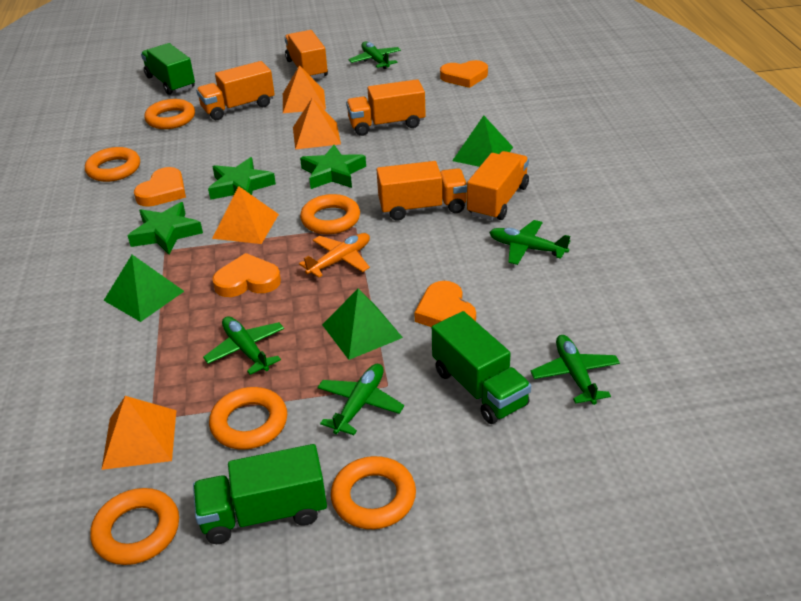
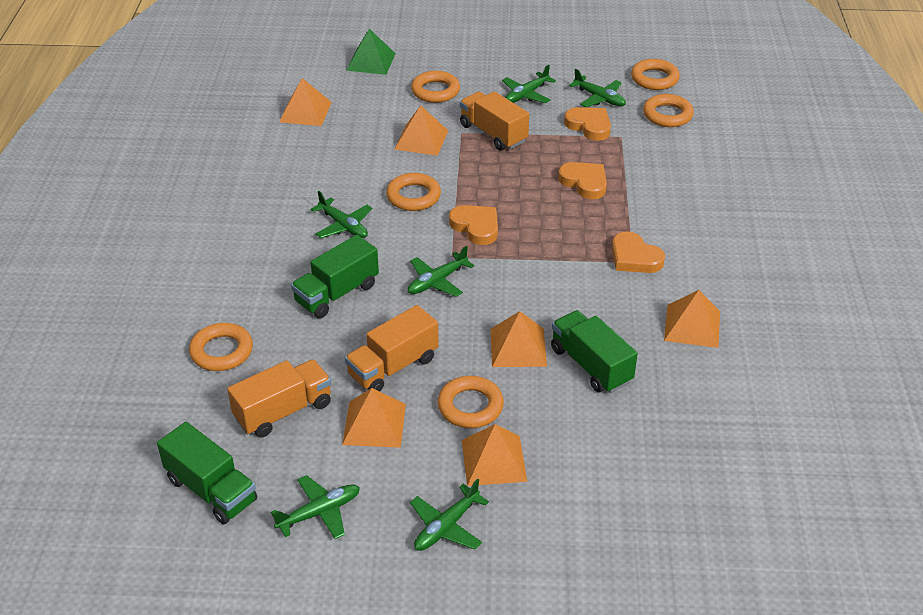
green plane: [203,316,284,375] [317,364,404,435] [348,42,401,69] [489,220,570,265] [531,335,620,405] = 5 -> [271,475,360,539] [311,191,372,238] [408,246,474,297] [410,479,489,551] [502,65,556,103] [569,69,626,107] = 6
green pyramid: [103,255,184,322] [322,289,403,360] [452,115,513,167] = 3 -> [346,29,396,75] = 1
green star: [128,202,203,254] [208,157,276,200] [300,145,366,189] = 3 -> none = 0
orange plane: [299,233,370,278] = 1 -> none = 0
orange pyramid: [101,396,176,470] [212,186,279,244] [283,65,326,113] [293,98,341,149] = 4 -> [279,78,332,126] [342,388,406,448] [394,105,448,156] [462,424,527,486] [490,311,547,367] [664,290,720,348] = 6
orange truck: [196,61,275,120] [284,30,328,79] [346,79,426,136] [377,161,467,221] [467,151,529,220] = 5 -> [227,359,331,437] [345,305,439,391] [460,91,529,150] = 3

